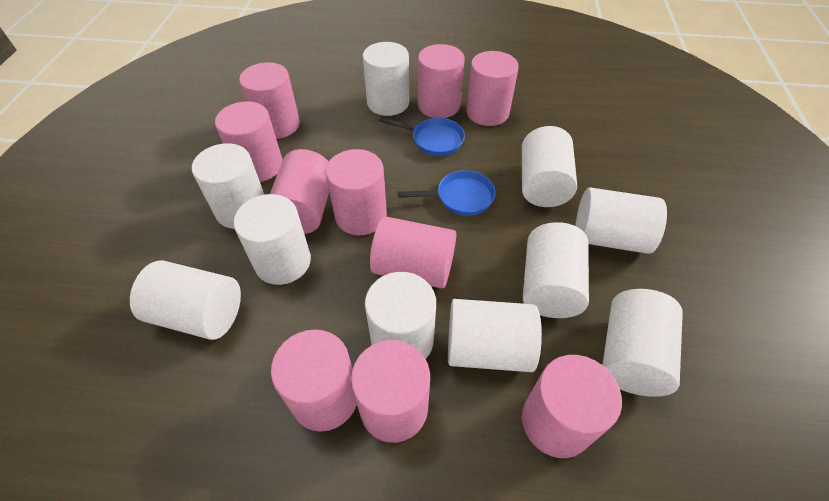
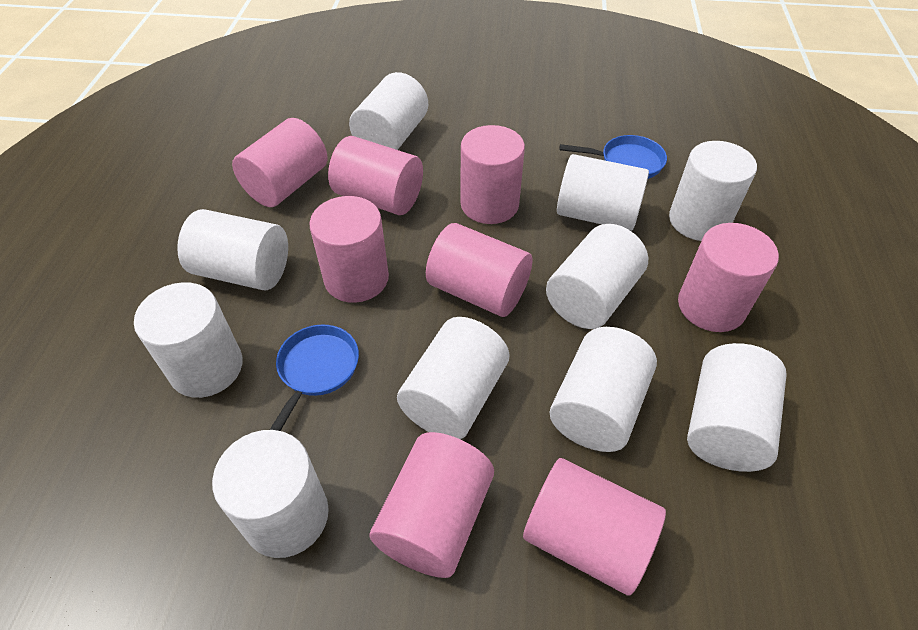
pink cylinder: [215,101,283,182] [239,62,300,139] [270,149,329,234] [271,330,357,432] [326,149,387,235] [351,340,430,443] [370,216,456,289] [418,44,465,118] [466,51,519,126] [522,355,622,458] = 10 -> [232,118,327,207] [310,196,389,303] [328,136,423,215] [369,432,494,578] [426,223,532,317] [461,125,525,224] [523,458,666,596] [678,223,779,332] = 8

